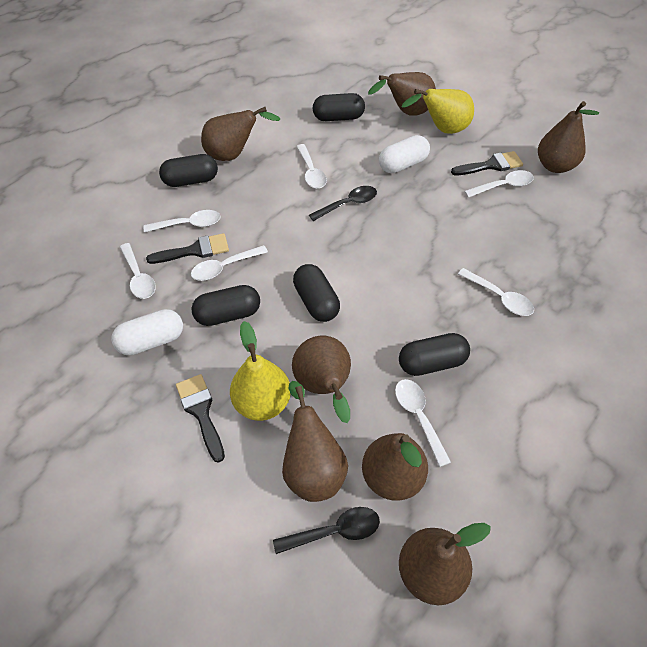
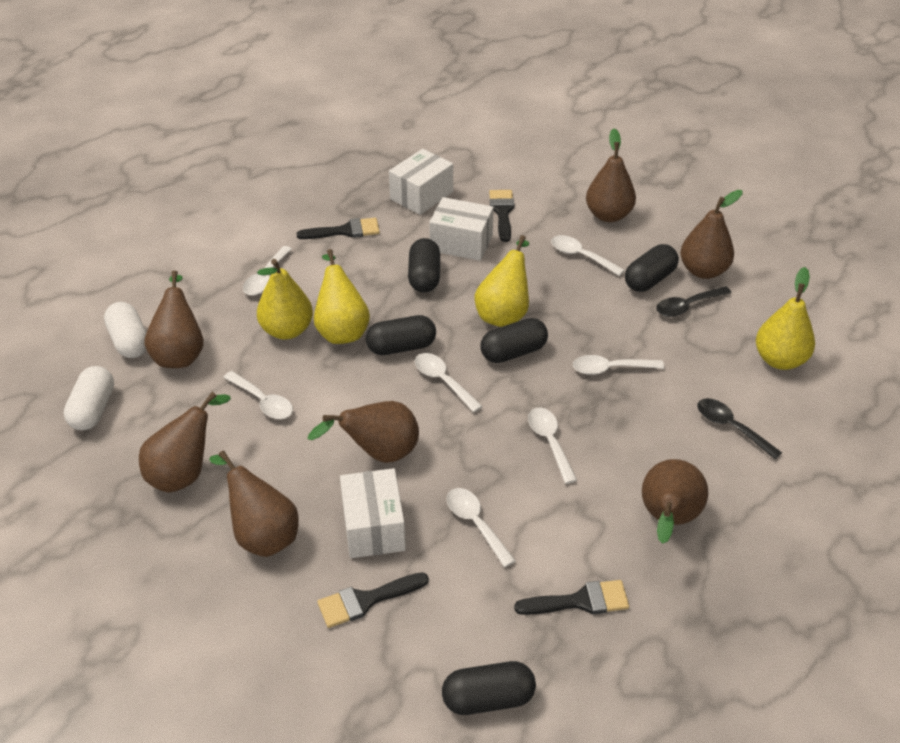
black brush: [146,233,229,264] [176,374,225,463] [451,151,523,175] = 3 -> [296,218,380,239] [317,572,429,628] [489,190,514,242] [514,580,629,615] = 4
white box: none = 0 -> [340,468,406,558] [389,149,453,215] [429,197,494,261] = 3
yellow pear: [230,321,291,421] [402,89,474,134] = 2 -> [257,259,313,339] [314,249,370,344] [475,235,529,327] [756,267,815,370] = 4

